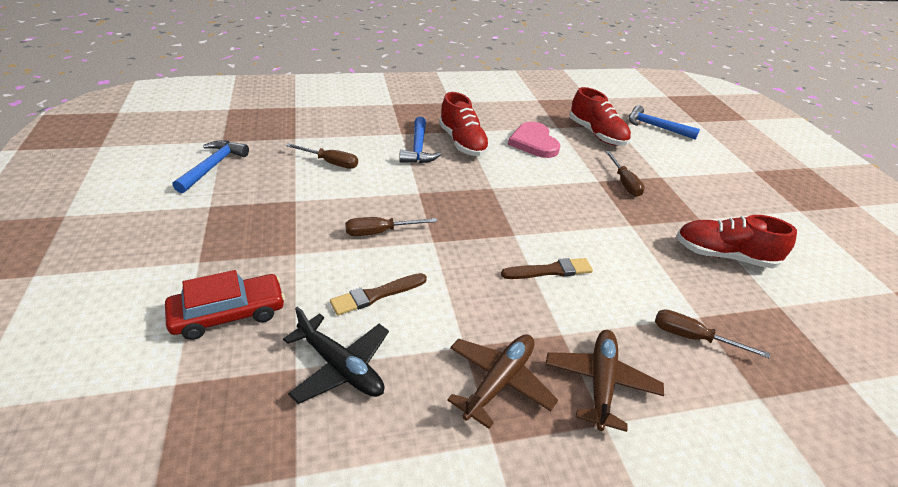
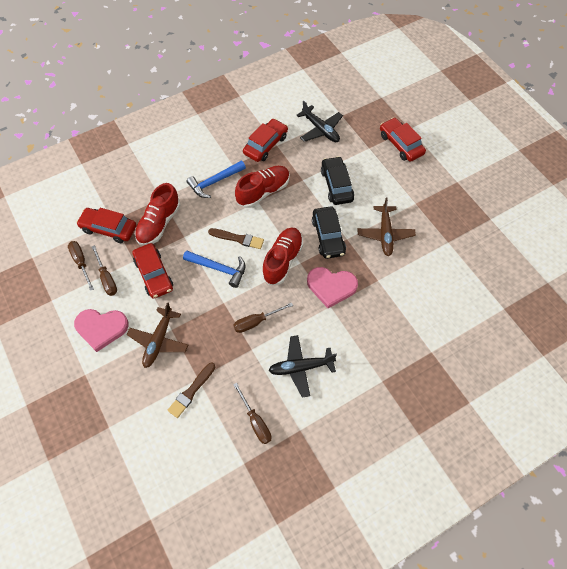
black car: none = 0 -> [312,206,346,259] [321,156,354,205] = 2
black plane: [283,307,389,404] = 1 -> [268,335,337,398] [296,101,343,142] = 2
blue hammer: [173,140,249,193] [399,117,441,163] [629,105,700,140] = 3 -> [183,250,245,288] [187,160,246,198] = 2
pink heart: [508,122,560,158] = 1 -> [74,309,129,352] [307,267,358,308] = 2
red car: [165,270,285,340] = 1 -> [76,208,136,243] [132,243,173,299] [243,119,288,162] [380,118,426,162] = 4

